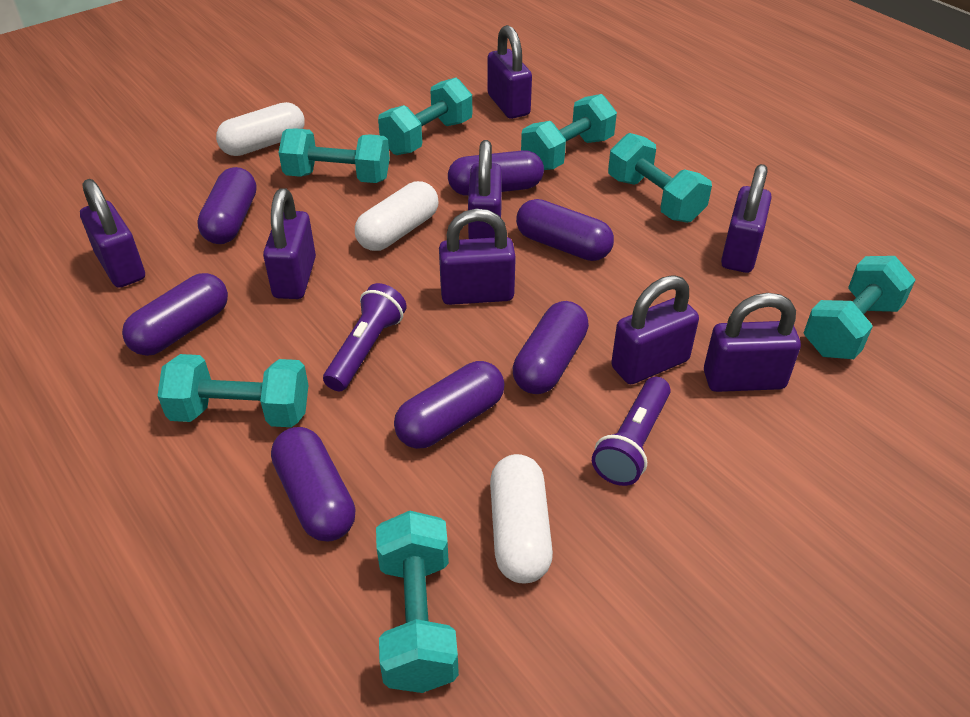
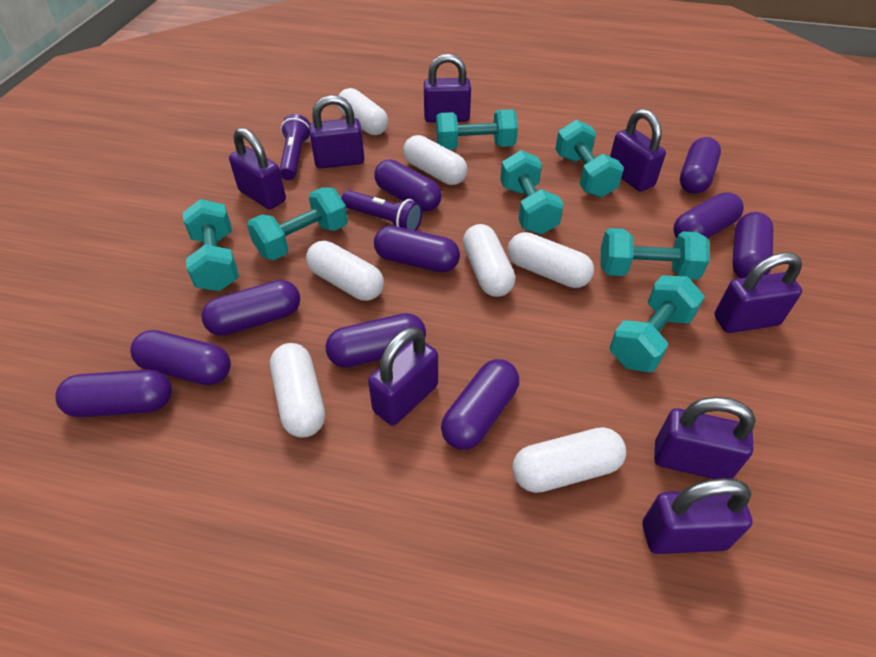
purple capsule: [122,273,228,356] [197,167,256,244] [271,427,356,541] [394,361,504,449] [448,150,544,196] [513,301,589,394] [516,199,614,261] = 7 -> [55,369,172,417] [130,330,231,385] [201,280,300,336] [326,313,426,368] [374,160,442,211] [374,226,460,272] [441,359,519,450] [673,192,744,239] [680,137,721,194] [732,212,773,278] = 10
white capsule: [216,102,305,156] [355,181,438,251] [490,454,553,583] = 3 -> [270,343,325,438] [306,241,384,301] [338,88,388,135] [403,135,468,185] [463,224,515,297] [508,232,594,288] [512,427,626,493] = 7

